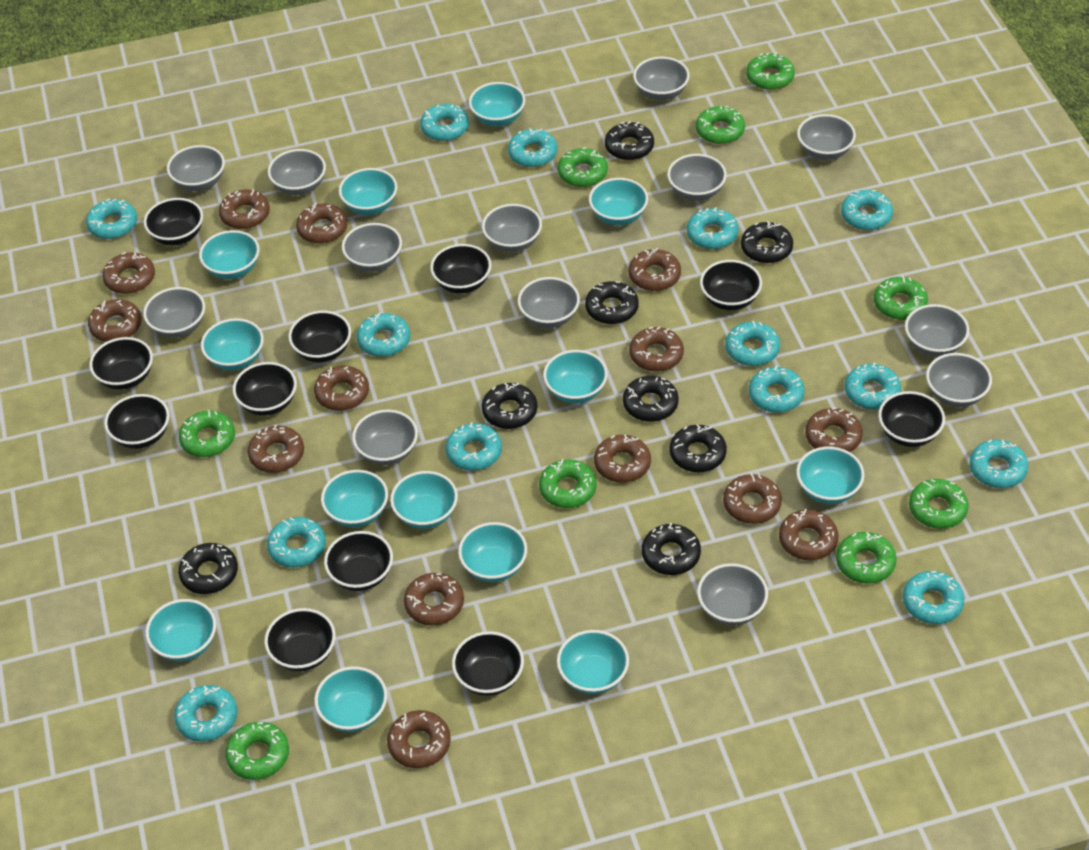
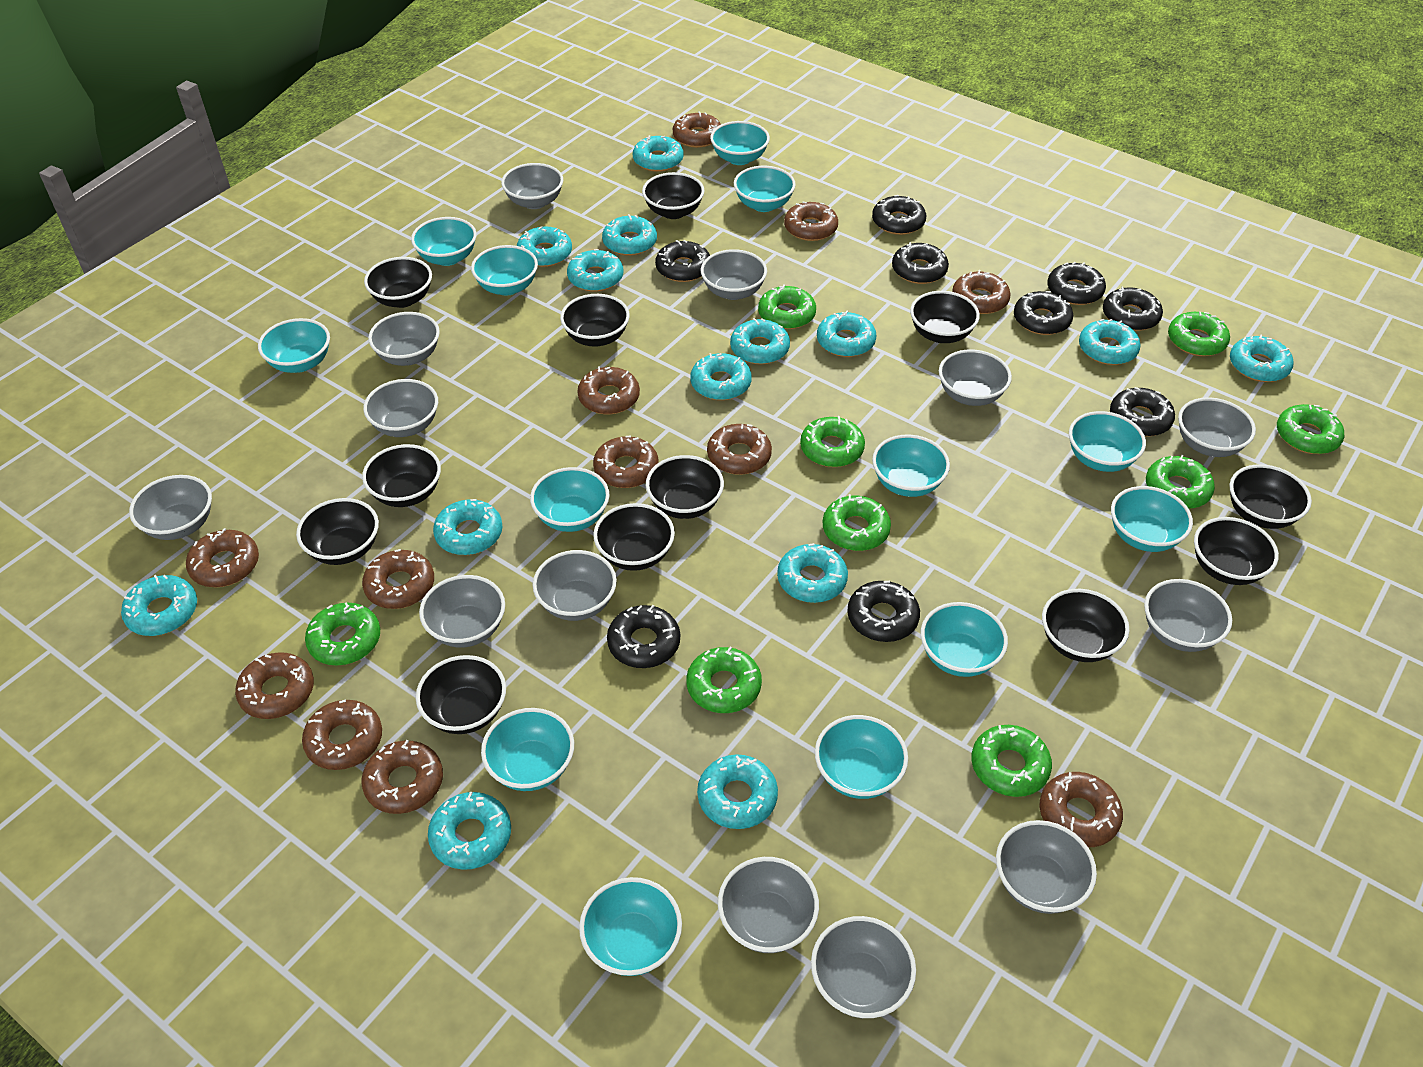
black bowl: [89,337,153,390] [104,394,169,449] [144,198,203,245] [233,362,297,416] [264,608,336,671] [288,311,351,362] [324,531,393,591] [430,244,491,294] [452,631,524,696] [700,260,762,310] [878,391,945,447] = 11 -> [296,498,379,565] [362,444,441,507] [364,257,432,308] [416,655,506,734] [560,294,630,347] [593,503,675,571] [642,172,705,219] [646,455,724,519] [910,291,980,343] [1042,589,1129,662] [1194,517,1279,585] [1229,464,1312,529] = 12
black donut: [178,543,238,594] [482,383,537,429] [585,281,639,324] [605,122,654,160] [623,376,679,422] [642,523,701,575] [670,424,727,472] [741,221,793,263] = 8 -> [607,605,680,668] [655,240,710,282] [847,581,920,642] [872,195,926,235] [892,242,949,284] [1014,291,1073,335] [1047,262,1106,305] [1103,287,1163,331] [1110,387,1175,436] = 9
brown donut: [88,299,142,342] [102,252,155,294] [219,189,270,229] [248,425,304,473] [296,203,347,244] [314,365,369,411] [387,710,451,768] [404,573,464,625] [594,434,651,483] [628,248,681,291] [629,327,684,372] [723,473,782,524] [779,509,838,560] [805,408,863,452] = 14 -> [186,528,259,587] [235,652,314,719] [302,699,382,770] [362,549,434,609] [362,740,443,814] [577,366,640,414] [593,435,659,488] [673,111,721,148] [707,424,772,475] [784,202,838,241] [952,270,1011,314] [1040,772,1123,847] = 12

